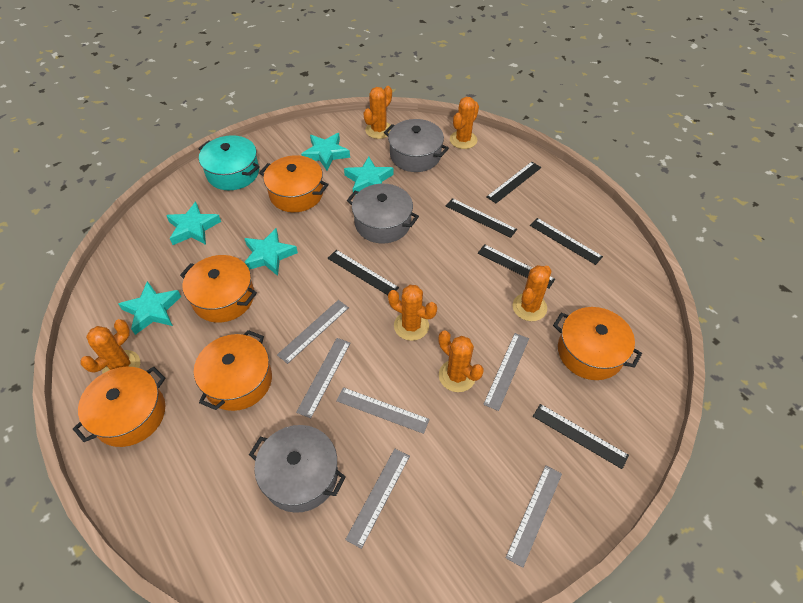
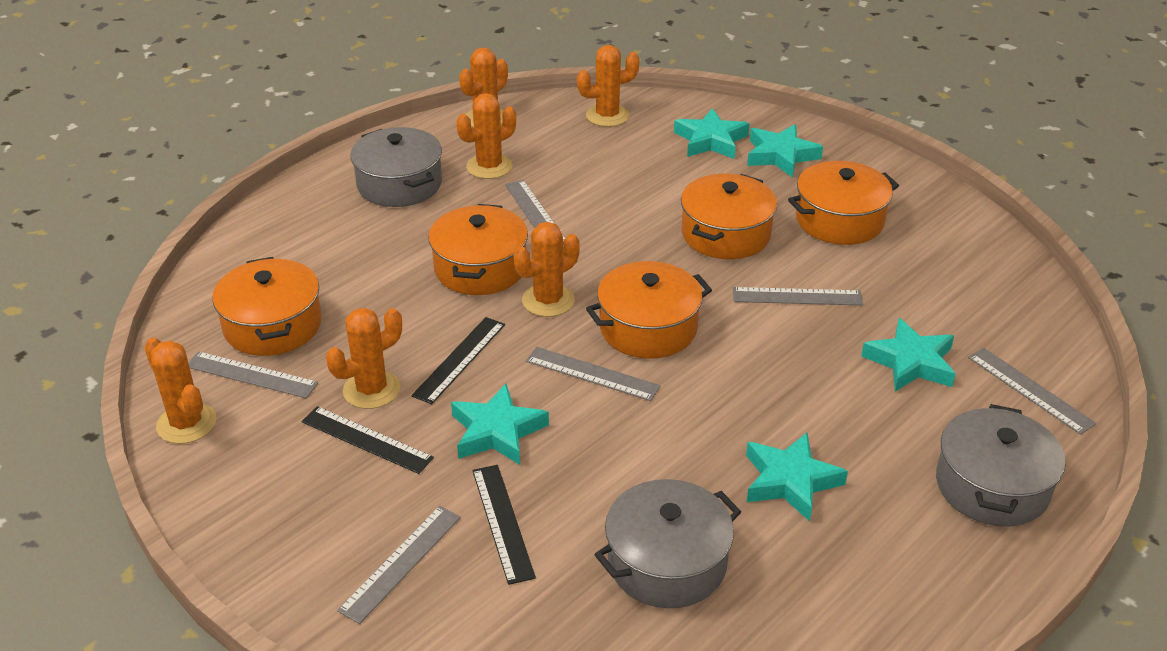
black ruler: [327,250,399,295] [446,198,517,238] [478,244,555,289] [486,162,541,203] [530,218,603,265] [533,404,629,469] = 6 -> [302,406,434,474] [411,317,505,404] [472,465,536,585] = 3
turquoise pot: [198,135,260,190] = 1 -> none = 0

